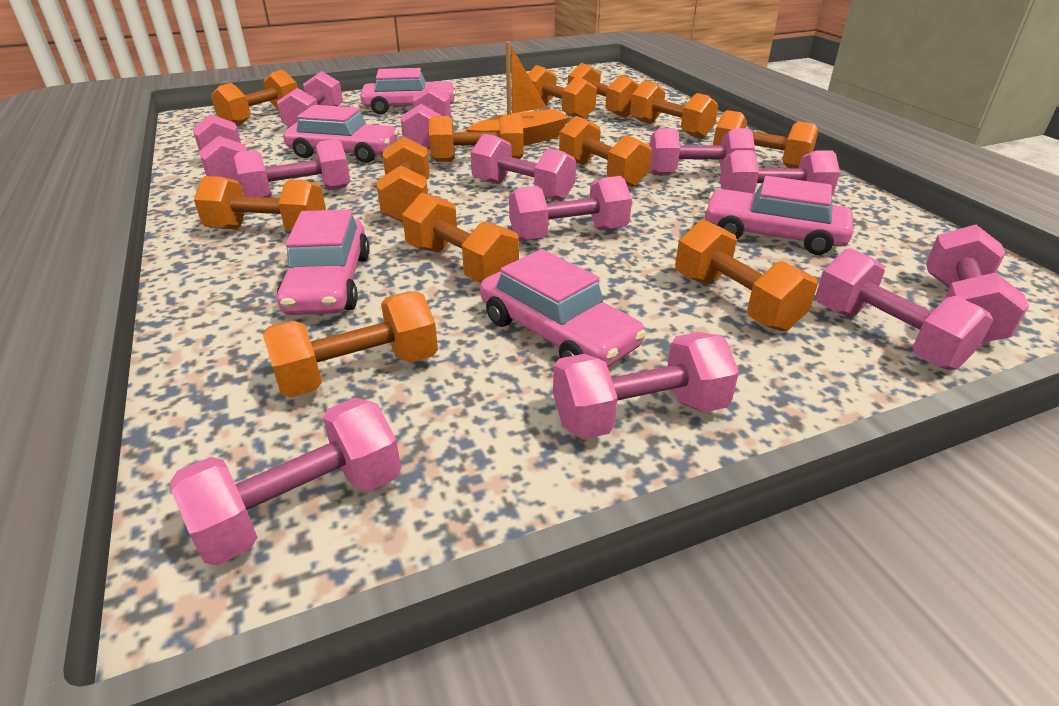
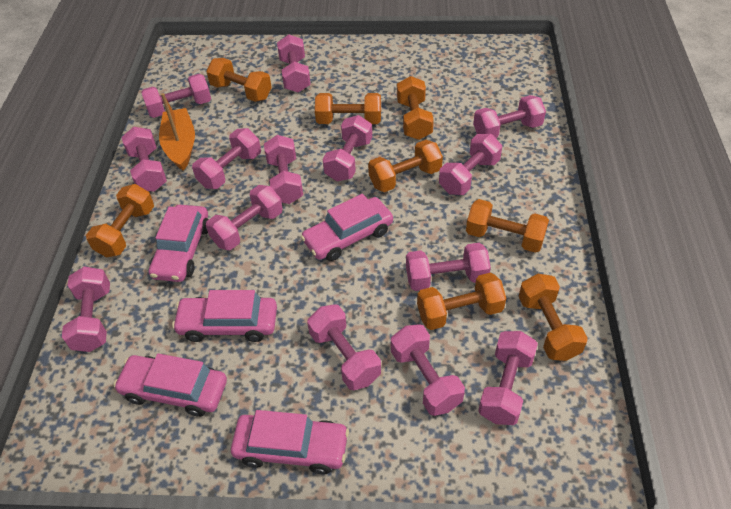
orange dumbbell: [194,176,326,231] [211,70,298,126] [262,291,438,398] [377,137,430,222] [402,193,519,282] [429,114,524,162] [528,65,597,119] [559,116,652,187] [568,63,640,118] [630,81,718,139] [675,220,818,331] [713,110,818,169] = 12 -> [86,184,154,257] [206,58,272,102] [315,93,381,124] [368,140,443,192] [397,76,434,140] [417,272,506,330] [466,199,549,253] [518,274,588,361] = 8
pink dumbbell: [170,398,401,565] [192,114,247,183] [234,139,350,198] [277,71,343,127] [401,85,451,150] [470,133,576,201] [509,176,632,241] [553,332,739,439] [650,128,755,175] [720,150,840,195] [816,248,993,370] [926,225,1029,343] = 12 -> [62,266,110,352] [122,127,167,192] [141,74,211,118] [192,128,261,189] [206,185,282,250] [264,135,303,204] [277,35,311,92] [307,304,381,390] [323,115,372,181] [391,324,465,416] [406,243,491,291] [439,134,502,195] [473,95,546,138] [478,331,538,425] = 14

